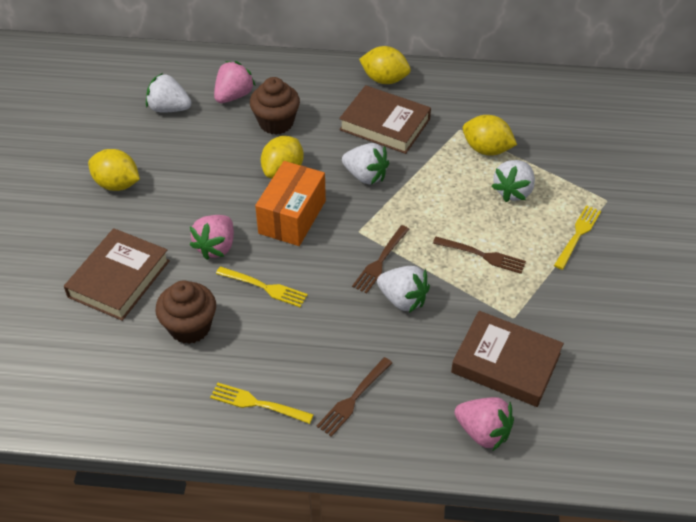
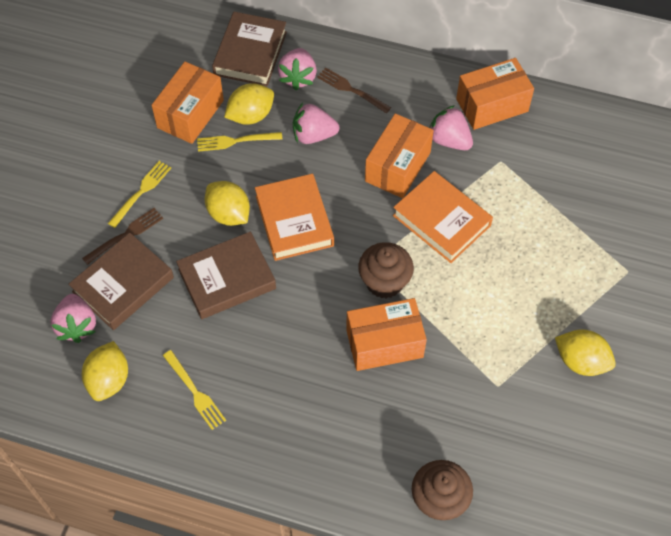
brown fork: [317,357,392,437] [352,225,409,294] [433,237,526,274] = 3 -> [82,208,163,265] [317,67,391,113] = 2
orange book: none = 0 -> [255,174,334,261] [393,171,493,263] = 2
orange box: [255,161,326,246] = 1 -> [152,62,224,144] [346,298,427,371] [365,113,434,198] [456,58,534,130] = 4
pink strawberry: [190,215,234,260] [214,61,256,103] [455,397,514,451] = 3 -> [51,294,96,343] [278,48,317,90] [293,103,339,144] [429,105,473,150] = 4
white strawberry: [146,73,192,112] [342,143,389,185] [377,266,430,313] [491,160,535,202] = 4 -> none = 0

